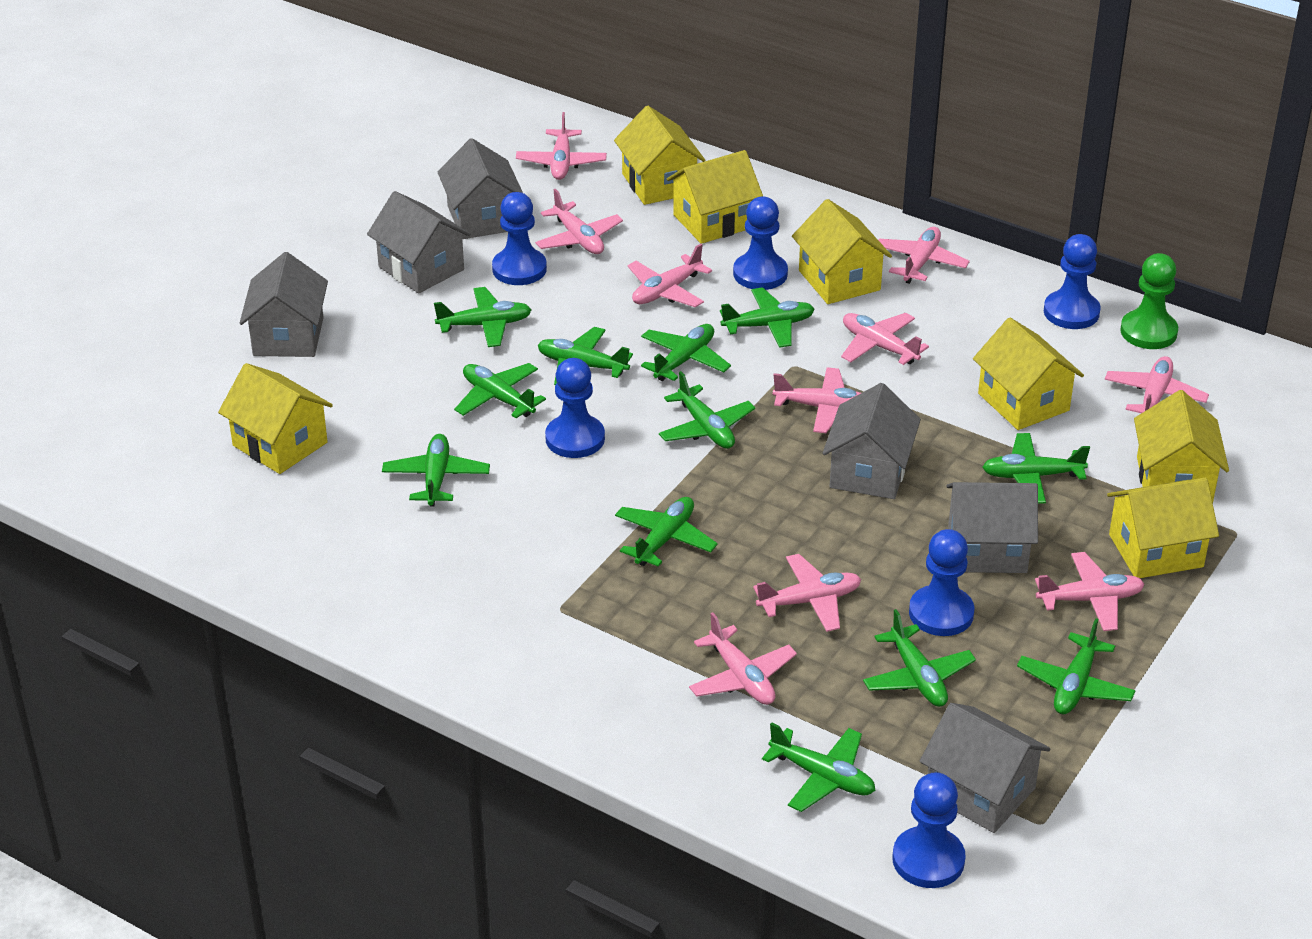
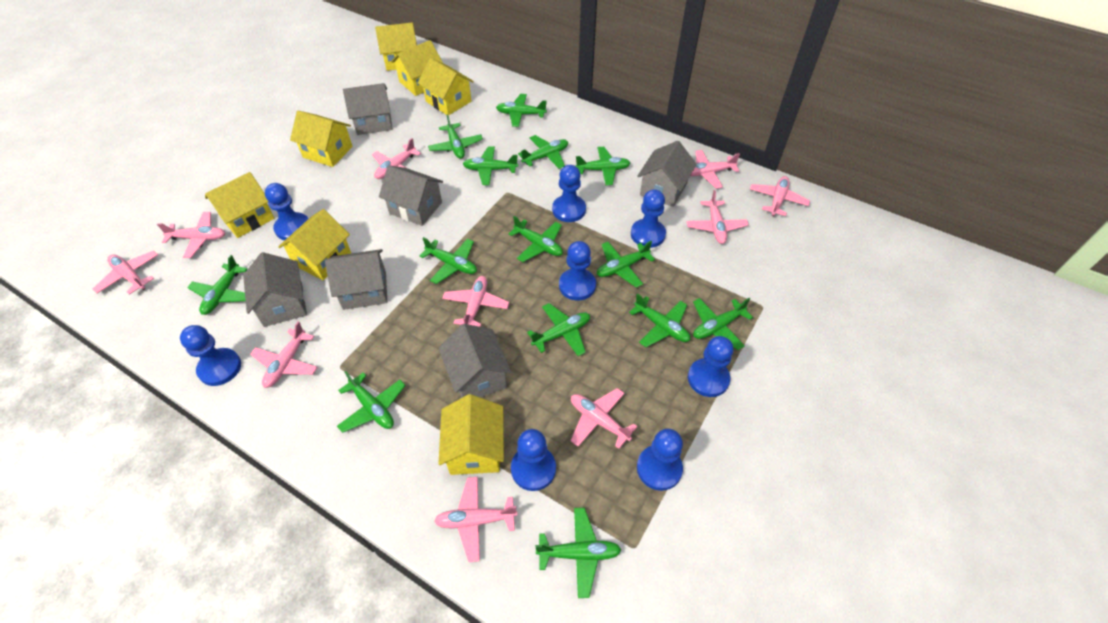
blue pawn: [492,192,547,285] [545,358,605,458] [733,197,788,290] [892,772,966,888] [909,529,975,636] [1044,234,1101,329] = 6 -> [180,325,241,386] [265,183,308,240] [511,429,556,491] [552,165,586,222] [559,241,596,301] [631,189,666,248] [637,429,683,491] [688,336,734,397] = 8
green pawn: [1120,253,1178,349] = 1 -> none = 0
green plane: [382,434,490,507] [434,287,531,347] [454,363,546,418] [538,327,633,385] [615,497,718,567] [641,324,731,381] [659,371,755,449] [720,287,814,348] [762,722,875,812] [863,609,976,707] [982,433,1090,503] [1017,618,1136,715] = 12 -> [187,255,247,315] [337,371,406,433] [420,237,477,284] [428,114,483,159] [463,146,518,185] [496,94,547,127] [509,216,563,262] [518,135,568,169] [527,303,590,356] [535,508,621,598] [575,147,630,185] [597,241,655,288] [629,293,690,347] [693,298,753,350] = 14

